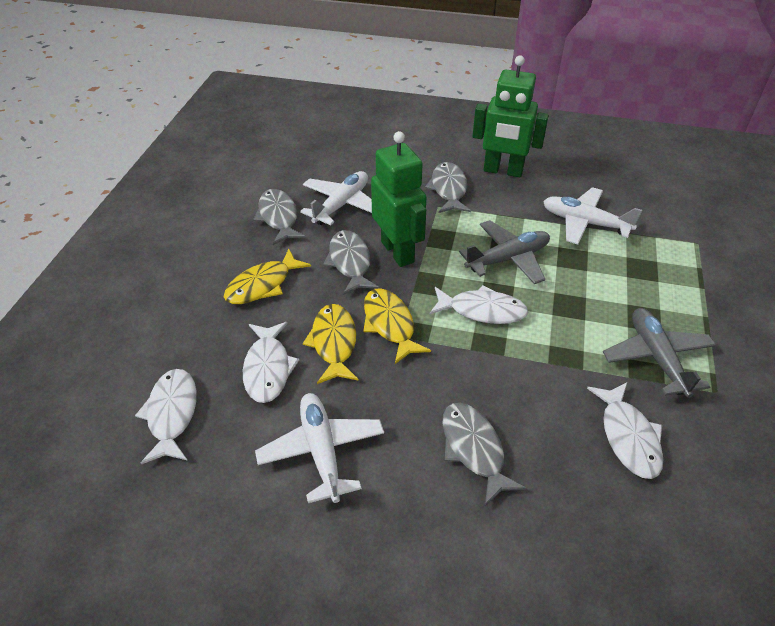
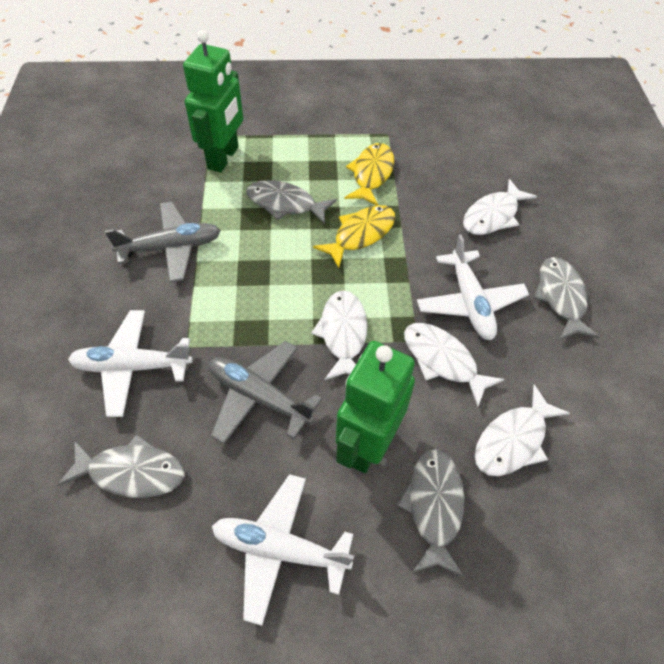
yellow fish: [224,249,311,304] [303,304,358,384] [363,288,431,364] = 3 -> [313,205,395,268] [344,143,394,205] = 2

